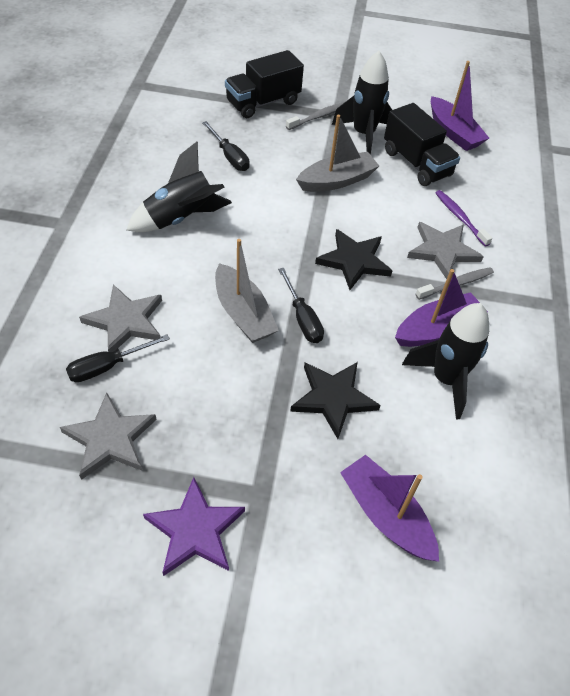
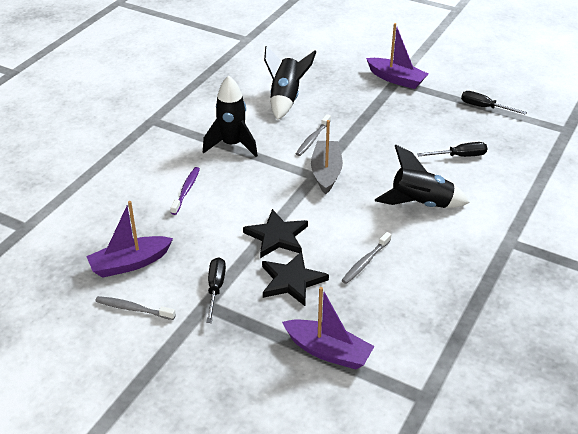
black truck: [225,50,304,118] [384,103,460,186] = 2 -> none = 0
grey boat: [215,239,279,343] [296,115,379,192] = 2 -> [311,120,343,195] = 1
grey star: [60,392,156,480] [79,284,162,352] [407,222,484,279] = 3 -> none = 0
grey toothbrush: [286,102,345,130] [415,267,494,300] = 2 -> [95,296,176,320] [296,114,331,156] [341,232,391,284] = 3
purple star: [143,477,245,576] = 1 -> none = 0

